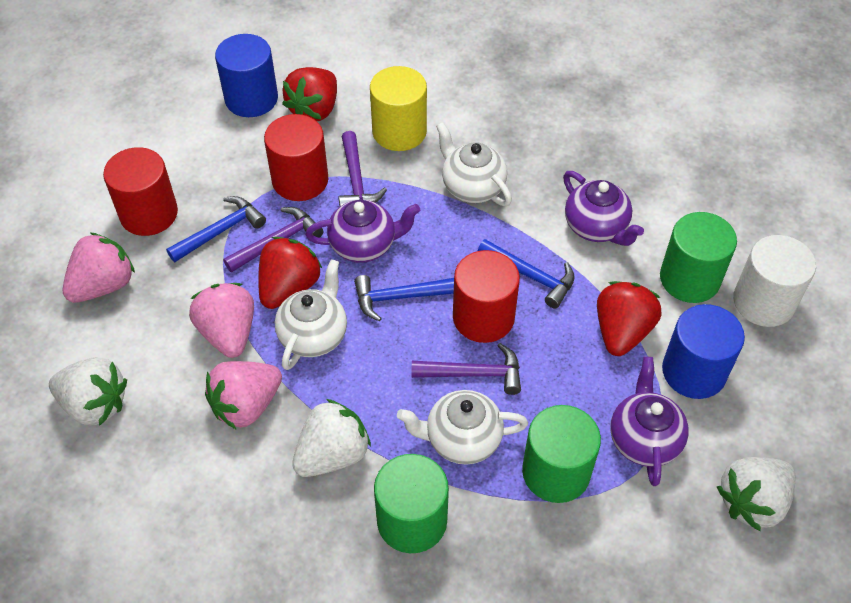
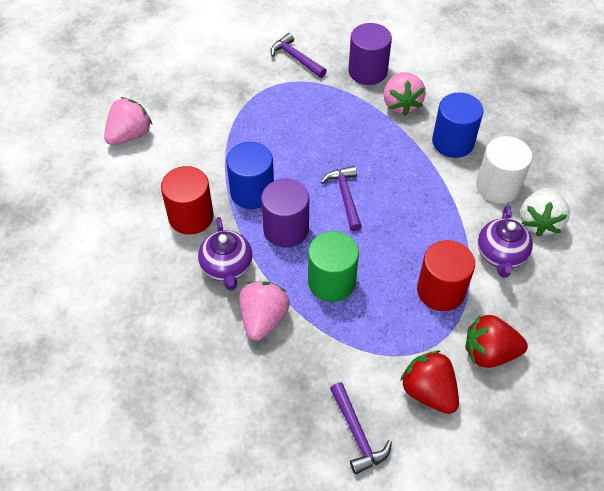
blue hammer: [166,196,266,262] [354,275,454,322] [478,239,575,309] = 3 -> none = 0
green cylinder: [374,454,449,553] [522,405,601,503] [660,212,737,303] = 3 -> [308,231,359,302] = 1
purple cylinder: none = 0 -> [261,179,309,248] [349,23,392,85] = 2
purple teapot: [305,200,420,263] [563,171,644,246] [610,357,689,486] = 3 -> [198,217,253,291] [478,205,533,278] = 2
red cylinder: [103,147,178,236] [264,114,328,201] [453,250,520,343] = 3 -> [161,166,214,235] [417,240,475,311] = 2
red strawberry: [258,237,322,309] [282,67,337,121] [597,281,662,356] = 3 -> [400,351,459,414] [466,315,528,368] = 2
white strawberry: [49,357,127,426] [292,399,371,477] [717,457,796,531] = 3 -> [520,188,570,236] = 1
white teapot: [275,259,347,370] [397,390,528,465] [436,122,512,206] = 3 -> none = 0
yellow cylinder: [370,66,427,151] = 1 -> none = 0

